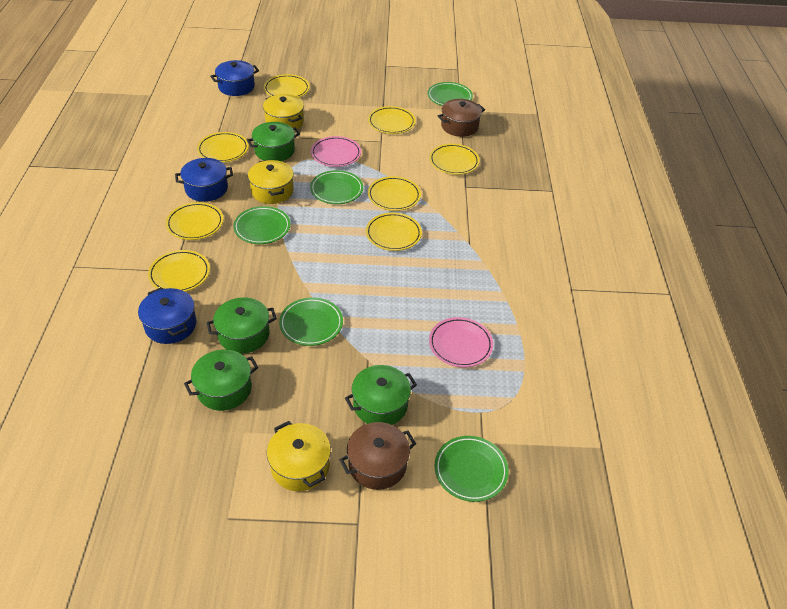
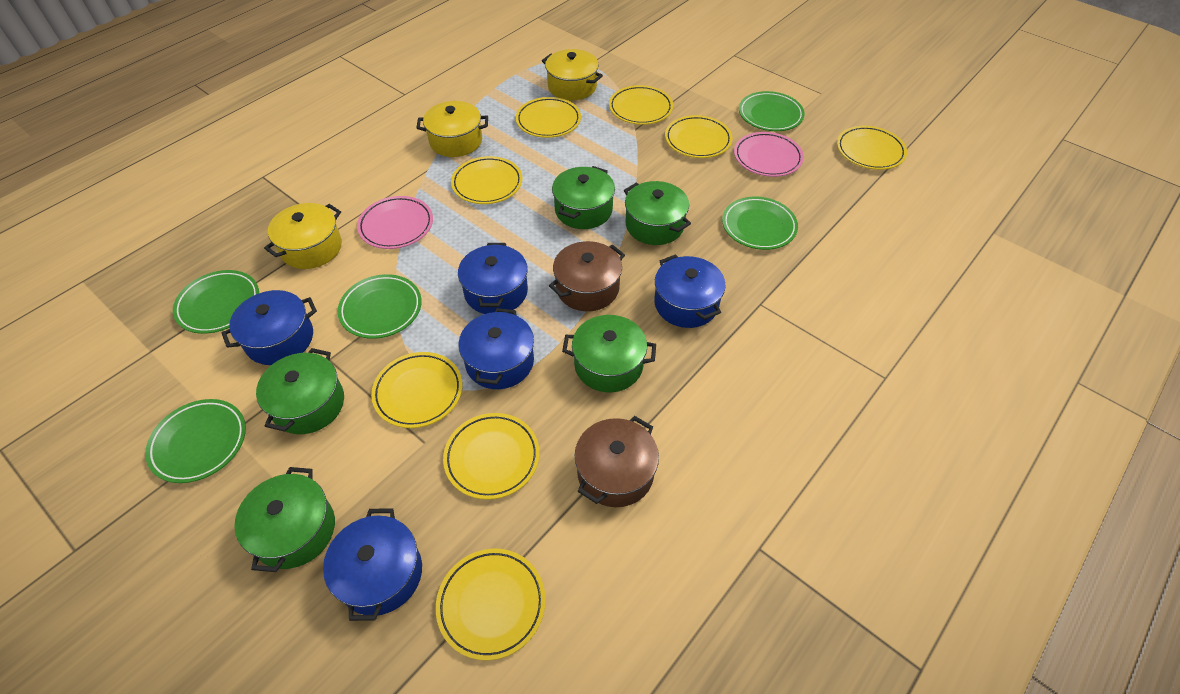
blue pot: [138,287,197,344] [175,158,233,202] [210,60,259,96] = 3 -> [222,290,317,365] [323,508,422,621] [458,243,528,314] [458,308,534,389] [654,254,726,328] = 5
green pot: [184,350,258,411] [206,297,277,354] [247,122,300,161] [345,365,417,425] = 4 -> [234,467,335,572] [256,348,344,434] [552,166,615,229] [562,315,656,392] [624,181,691,245] = 5

